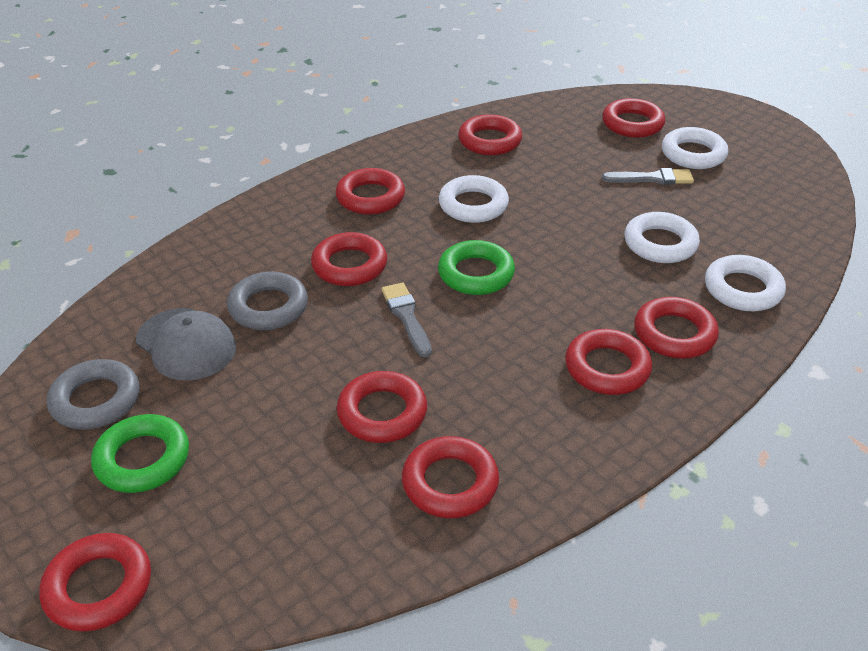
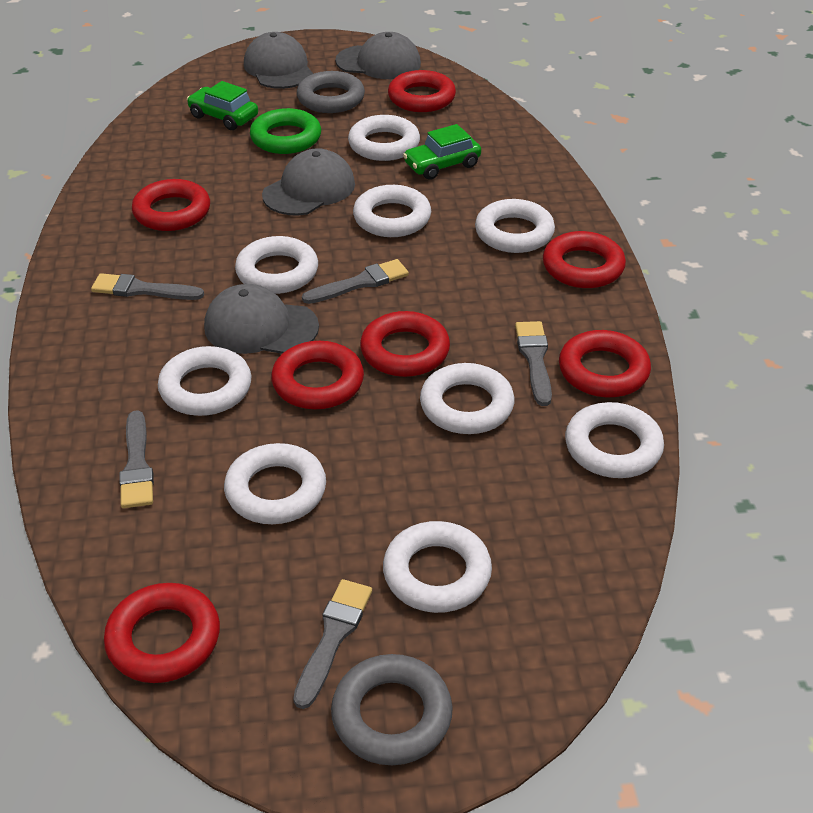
green car: none = 0 -> [187,81,258,130] [403,124,481,180] = 2
green ring: [91,414,189,493] [438,240,515,295] = 2 -> [250,108,321,154] = 1
grey brush: [381,283,432,357] [602,168,694,185] = 2 -> [91,273,204,300] [119,410,154,508] [293,579,372,709] [302,259,409,304] [515,321,552,406] = 5
grey cap: [136,308,236,381] = 1 -> [204,284,319,354] [244,32,313,89] [262,148,355,216] [335,32,421,79] = 4
red ring: [39,533,151,632] [311,232,387,286] [335,168,405,215] [337,371,427,443] [402,436,499,518] [458,114,522,155] [565,329,652,395] [602,98,665,138] [634,297,719,359] = 9 -> [104,583,220,683] [132,179,210,231] [271,341,364,409] [360,311,450,377] [388,70,456,112] [543,231,626,288] [559,330,651,397] = 7
white ring: [439,175,509,223] [624,212,700,263] [662,127,728,169] [705,255,786,311] = 4 -> [158,346,251,416] [224,443,326,524] [235,236,318,294] [348,115,420,161] [353,185,431,237] [383,521,492,613] [420,363,514,434] [475,199,555,253] [565,402,664,478] = 9

